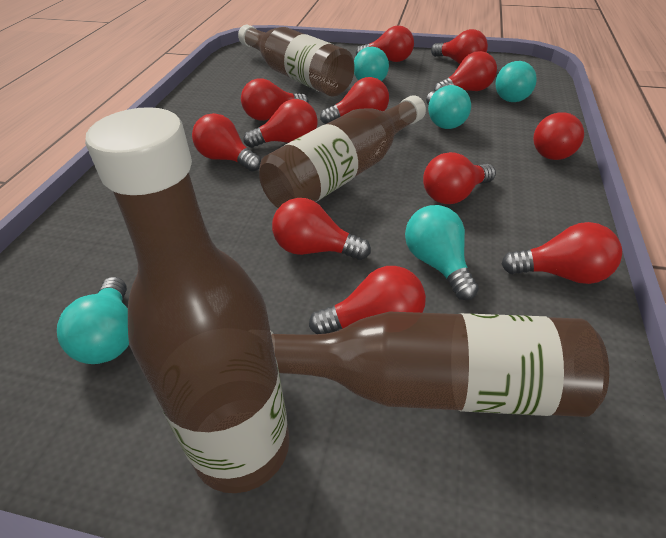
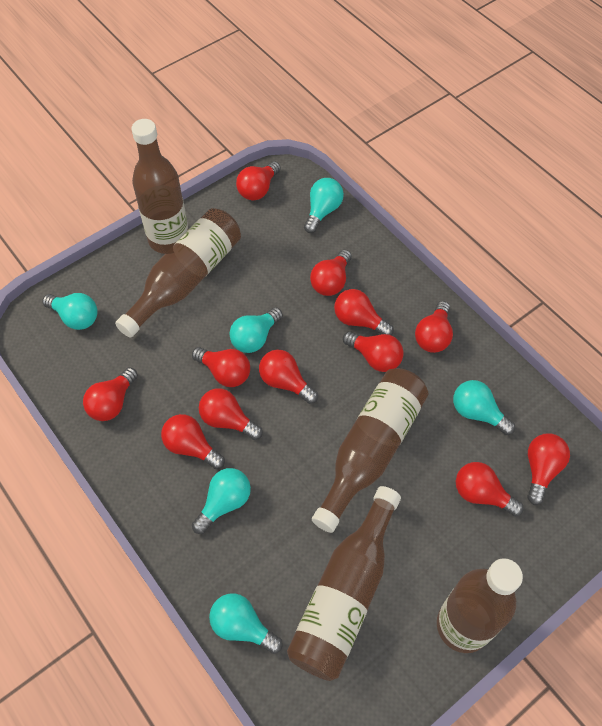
brown bottle: [85,107,289,493] [238,25,354,97] [259,95,426,208] [271,312,609,417] = 4 -> [115,208,241,338] [131,119,189,254] [287,486,401,681] [312,368,428,533] [437,558,523,653] = 5
turquoise light bulb: [57,277,129,364] [354,47,389,81] [405,205,479,300] [426,85,471,129] [495,61,537,102] = 5 -> [42,293,98,330] [192,468,251,534] [209,593,283,654] [229,307,283,353] [304,178,344,233] [453,380,515,435] = 6

